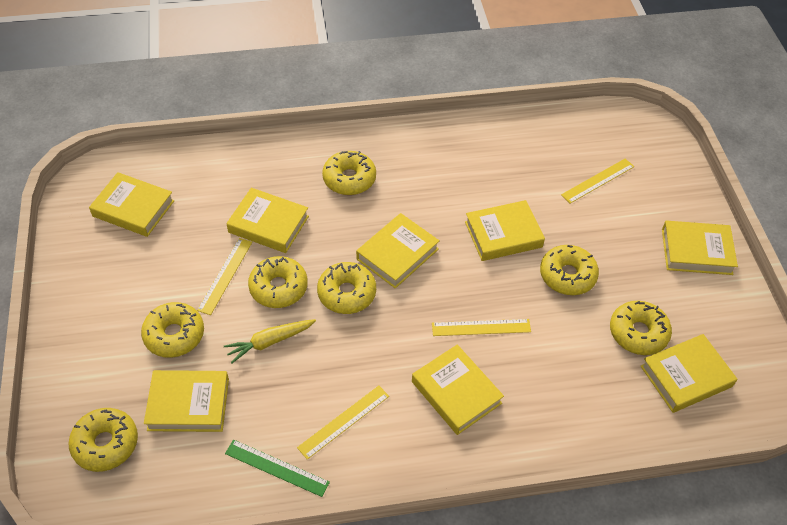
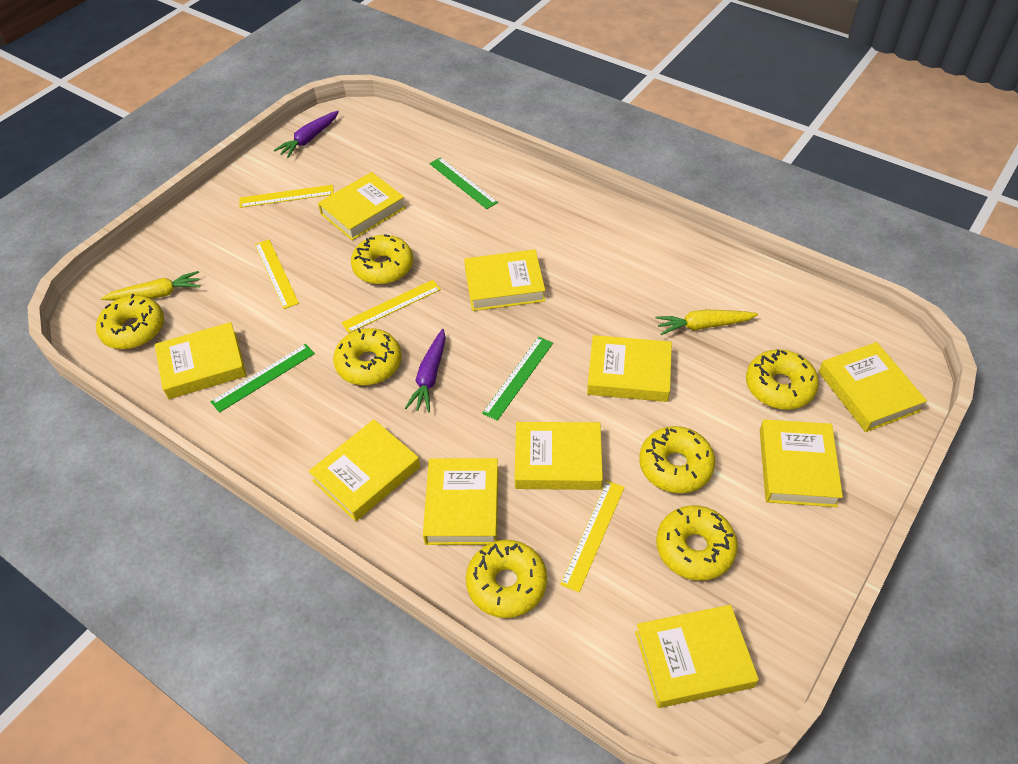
green ruler: [225,439,330,497] = 1 -> [211,344,315,413] [429,157,498,209] [482,337,553,421] = 3
purple carrot: none = 0 -> [274,111,339,158] [405,329,446,412] = 2
yellow book: [89,172,174,237] [144,370,229,432] [226,188,309,253] [356,213,440,289] [412,344,504,435] [465,200,545,261] [641,334,737,413] [662,221,738,275] = 8 -> [155,322,247,399] [309,419,420,521] [318,172,406,240] [423,458,498,545] [464,250,545,311] [514,422,603,490] [587,335,672,402] [635,605,759,708] [760,419,843,507] [819,342,927,432] = 10
yellow carrot: [224,319,316,364] = 1 -> [101,271,200,301] [656,309,758,335] = 2

